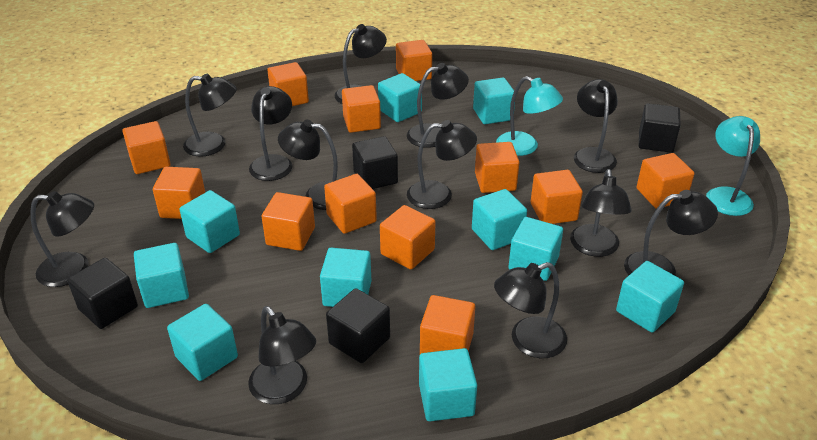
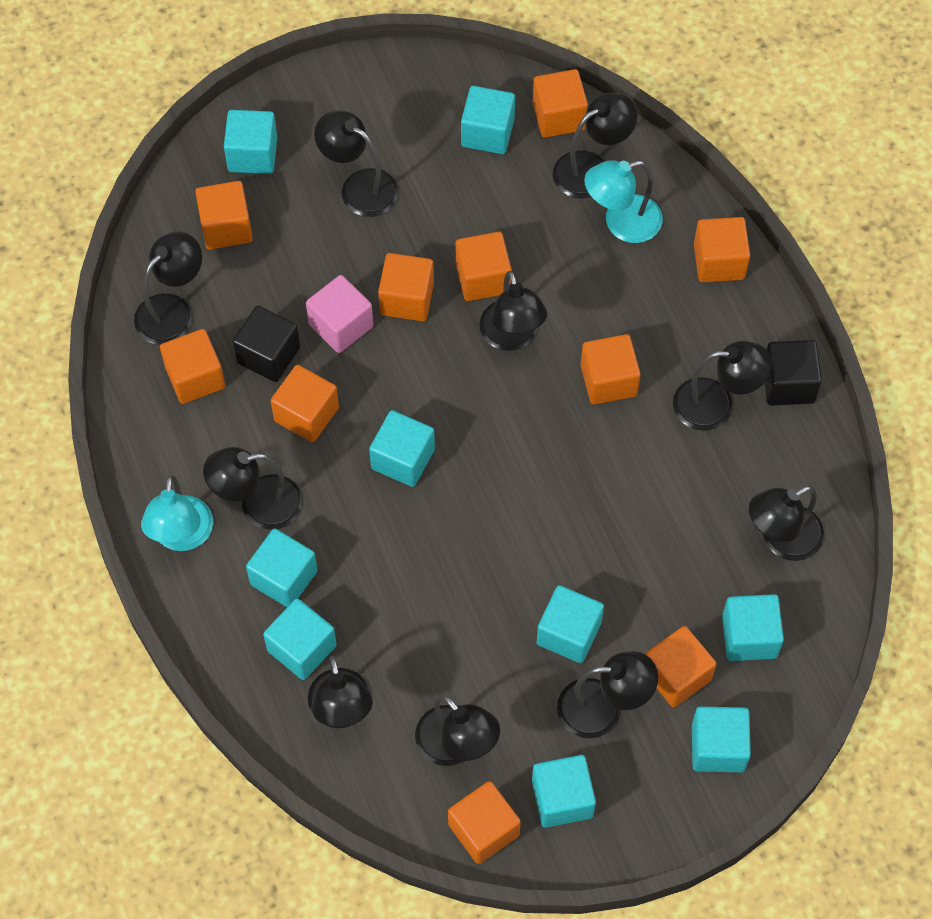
black cube: [67,258,138,329] [326,288,390,363] [352,136,398,189] [639,103,681,153] = 4 -> [233,306,300,382] [765,340,822,405] = 2
black lamp: [30,191,94,287] [183,74,237,157] [248,306,316,404] [249,86,292,181] [278,120,338,210] [335,24,387,104] [407,63,469,148] [407,120,477,209] [494,262,567,358] [570,169,632,257] [574,79,618,173] [624,190,718,275] = 12 -> [134,231,202,345] [203,447,302,530] [308,656,373,728] [314,110,398,217] [415,695,500,766] [479,271,547,351] [553,93,637,199] [557,651,658,738] [673,341,772,431] [749,486,824,561] = 10
orange cube: [122,121,171,174] [153,167,205,219] [262,192,315,251] [267,62,309,106] [324,174,377,234] [342,85,381,133] [380,205,436,270] [396,40,432,81] [420,295,475,354] [475,142,520,193] [531,170,583,224] [637,153,695,209] = 12 -> [160,329,225,404] [195,181,253,250] [271,365,339,442] [378,253,434,321] [448,781,521,864] [456,232,512,301] [532,69,588,138] [581,334,641,405] [646,626,717,707] [694,217,750,282] = 10
pink cube: none = 0 -> [306,275,373,353] = 1
turquoise cube: [134,243,189,308] [167,304,238,381] [180,190,240,253] [320,248,371,307] [378,73,422,122] [419,348,477,421] [472,189,527,250] [473,78,515,124] [508,217,563,281] [616,261,684,333] = 10 -> [224,110,277,174] [246,528,318,607] [263,598,337,680] [369,410,435,487] [461,86,515,154] [532,755,596,828] [537,585,604,663] [692,706,751,772] [722,594,784,661] = 9

